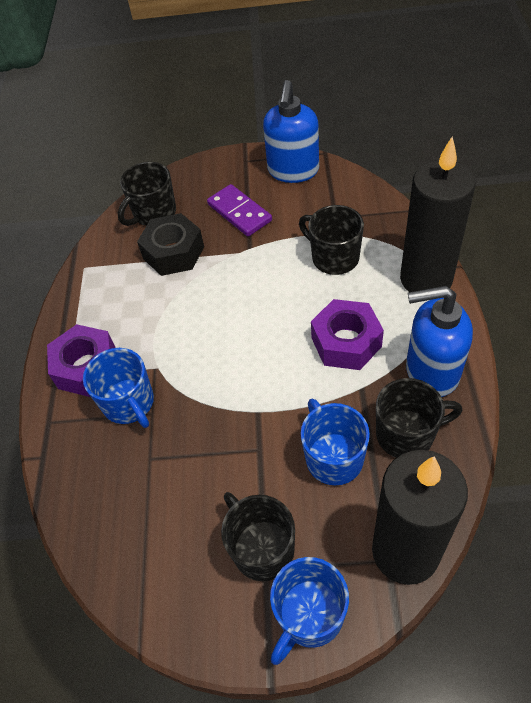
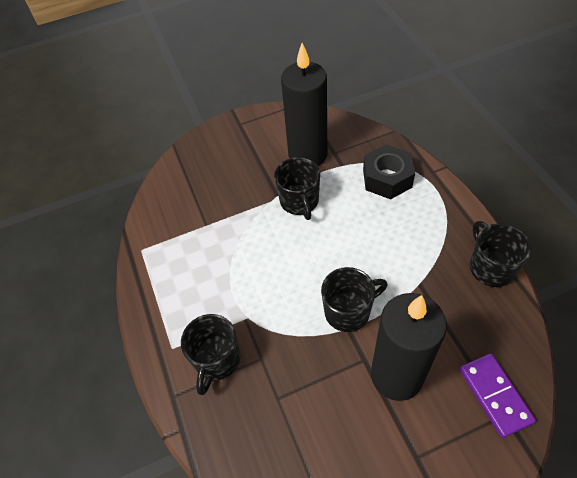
blue mug: [83,348,154,428] [270,557,349,665] [300,399,370,486] = 3 -> none = 0
blue soap dispenser: [263,80,319,183] [406,286,473,397] = 2 -> none = 0
purple nut: [47,324,116,397] [311,299,384,370] = 2 -> none = 0

